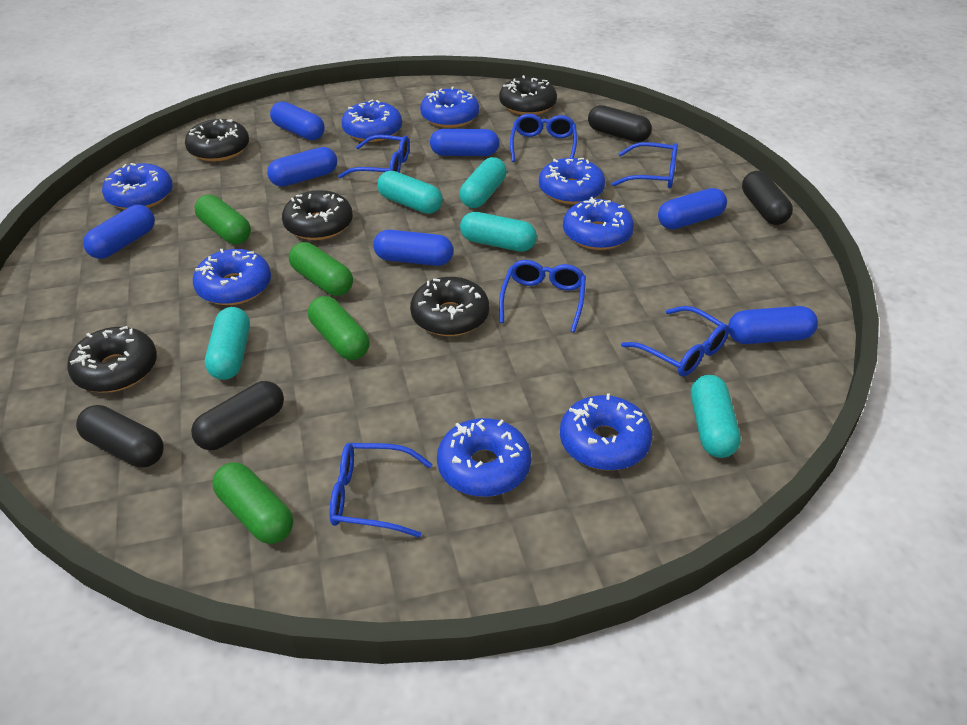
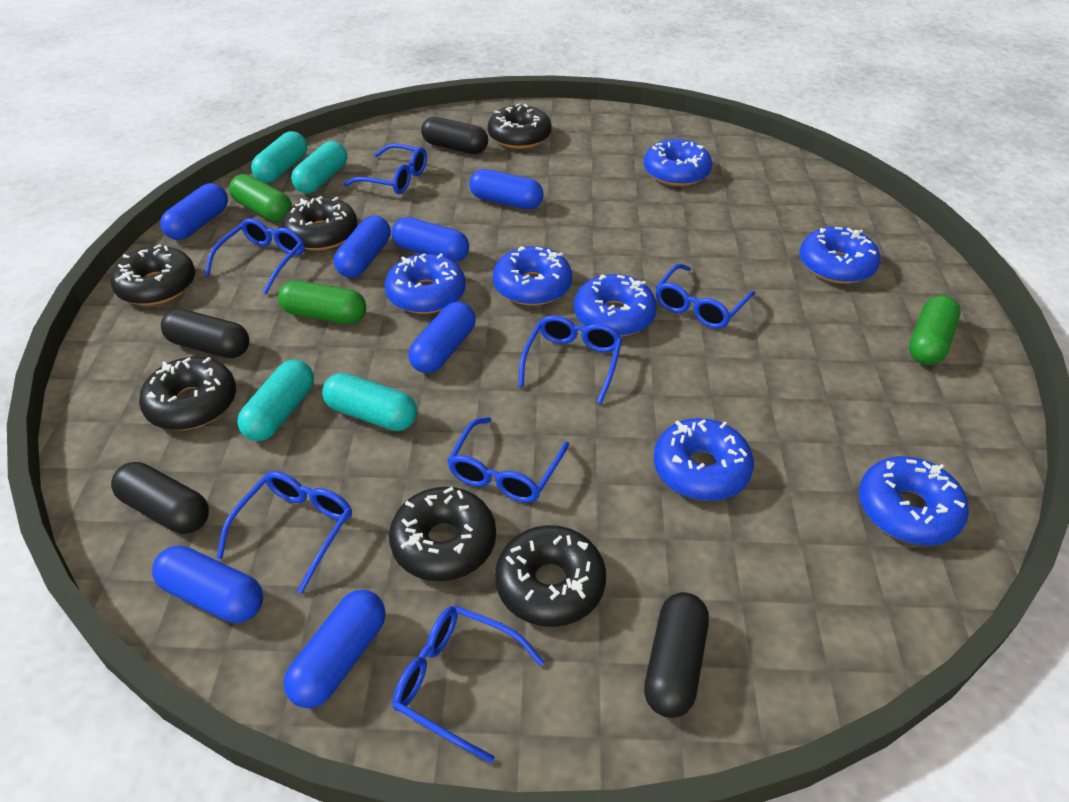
black donut: [67,326,157,392] [185,119,249,161] [282,190,353,240] [410,277,489,336] [499,75,557,115] = 5 -> [110,244,195,305] [139,357,236,430] [281,196,357,251] [389,487,496,581] [488,103,552,149] [495,525,606,627] = 6
blue donut: [102,163,173,210] [193,249,271,305] [342,100,402,142] [420,87,479,128] [437,418,531,497] [539,158,605,204] [560,393,652,471] [563,197,634,250] = 8 -> [385,253,466,314] [493,246,572,306] [574,274,657,337] [644,139,712,186] [654,418,754,501] [800,227,880,284] [859,456,969,545] = 7
blue glasses: [330,443,432,538] [338,135,410,178] [499,260,586,332] [510,114,577,162] [612,142,678,189] [621,306,729,377] = 6 -> [205,218,304,294] [216,471,352,594] [344,144,427,194] [392,605,544,763] [447,417,569,503] [518,315,622,404] [656,264,755,329] = 7
green capsule: [195,195,251,244] [212,462,293,544] [289,242,353,296] [308,296,370,360] = 4 -> [229,174,292,222] [278,280,366,324] [909,295,961,365] = 3
turquoise capsule: [205,307,250,380] [377,171,443,214] [460,157,507,208] [460,212,537,252] [691,375,741,458] = 5 -> [237,359,314,441] [251,131,307,183] [291,141,347,193] [322,373,417,431] = 4

